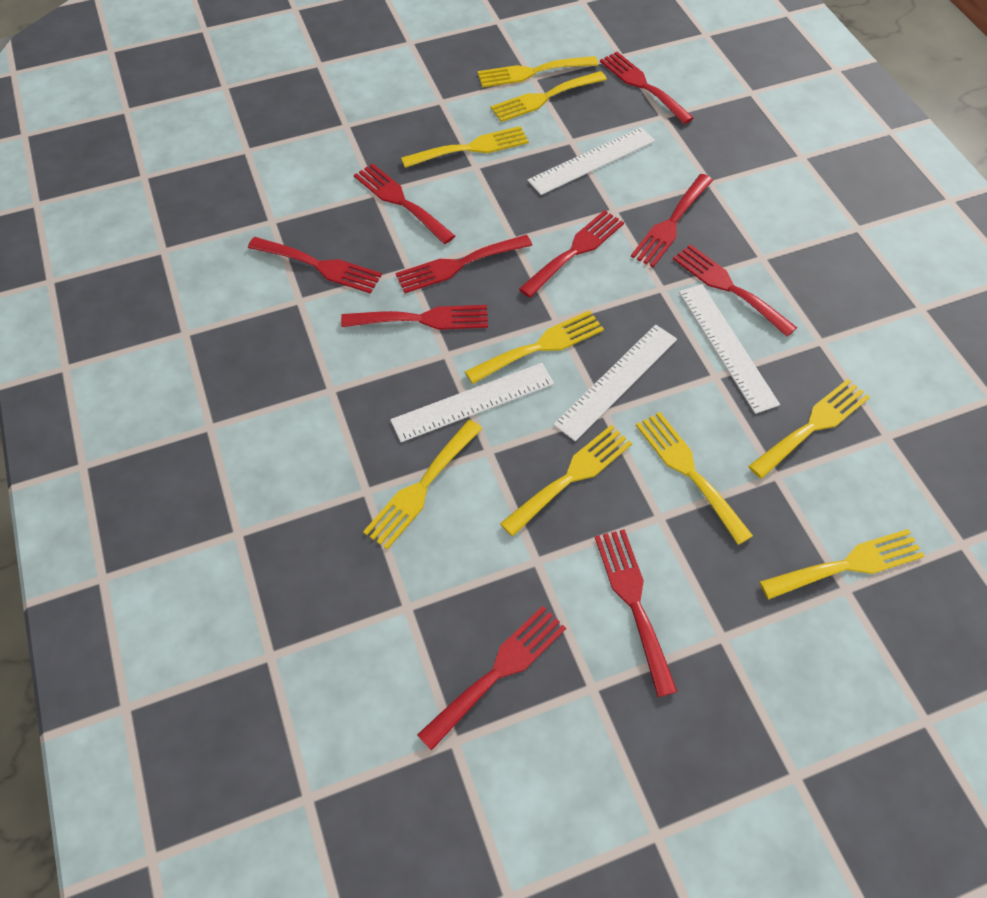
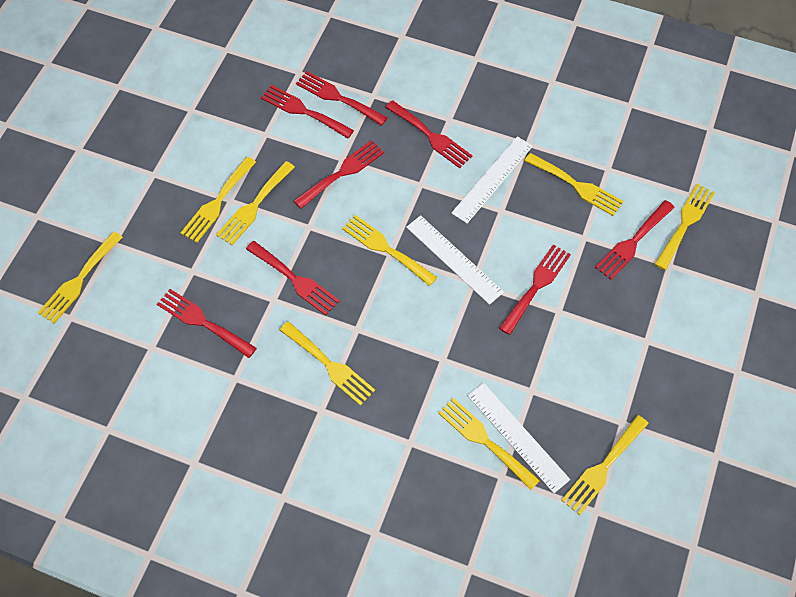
red fork: [248,237,382,294] [341,305,488,330] [354,163,455,244] [395,235,532,293] [417,606,566,751] [519,210,624,298] [595,529,678,697] [600,52,694,124] [631,174,713,267] [673,244,797,337] = 10 -> [157,289,257,358] [246,241,339,316] [261,85,354,138] [294,140,384,209] [296,71,387,126] [385,100,472,168] [499,244,571,335] [595,200,675,280] = 8
white ruler: [390,363,554,442] [527,127,655,195] [553,324,677,441] [679,284,780,414] = 4 -> [406,215,504,305] [451,136,533,223] [468,383,570,493] = 3

